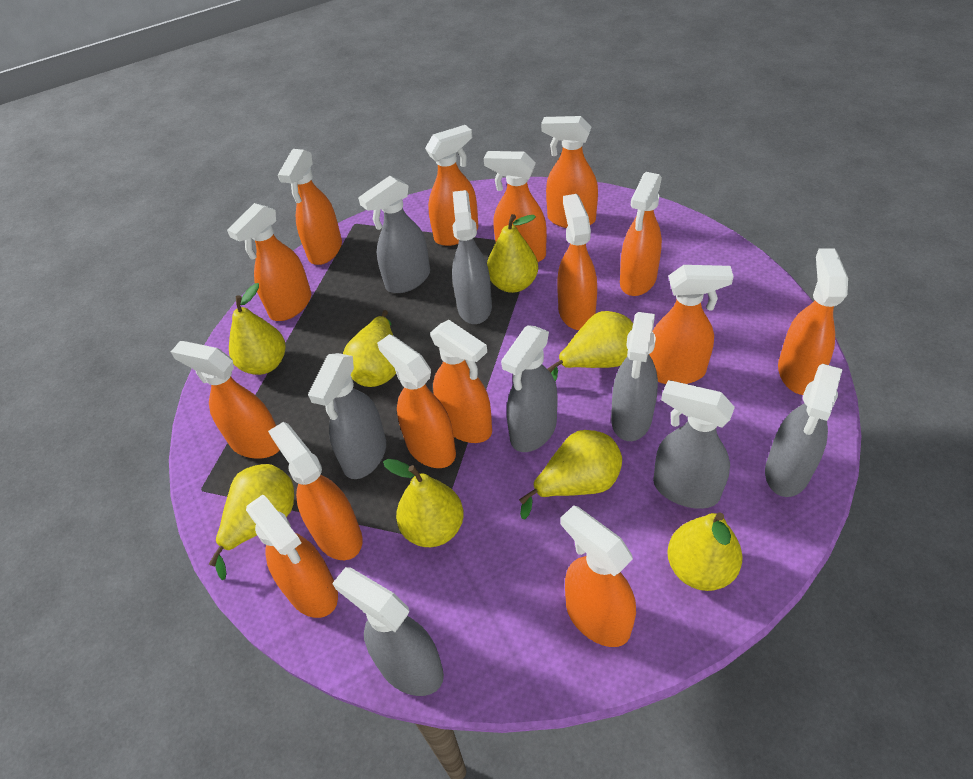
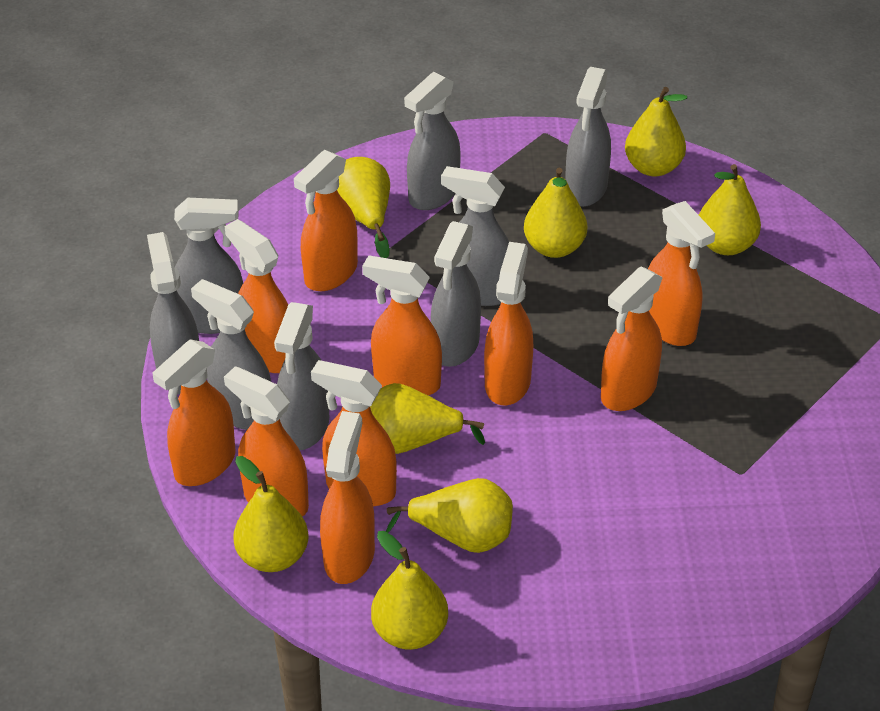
orange spray bottle: [171,341,280,459] [227,203,311,321] [246,495,338,618] [268,422,363,560] [278,149,342,265] [377,334,456,468] [425,125,478,246] [430,320,492,443] [484,151,547,262] [541,116,598,228] [557,194,597,330] [560,505,636,647] [620,172,662,296] [649,265,734,384] [778,248,848,395] = 15 -> [152,339,235,486] [224,366,309,517] [225,219,288,373] [294,150,358,291] [311,360,397,506] [320,411,375,584] [362,255,442,395] [484,242,533,405] [601,266,663,411] [648,201,715,346] = 10

